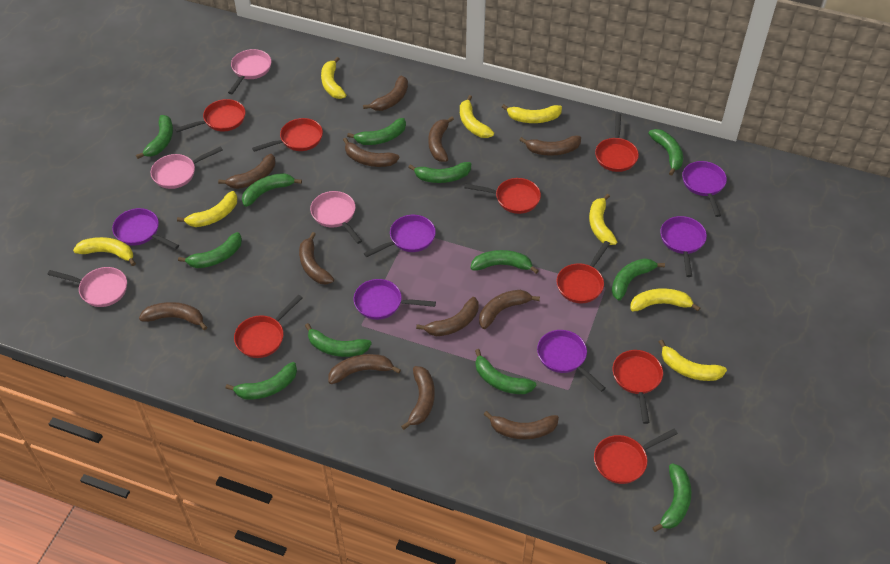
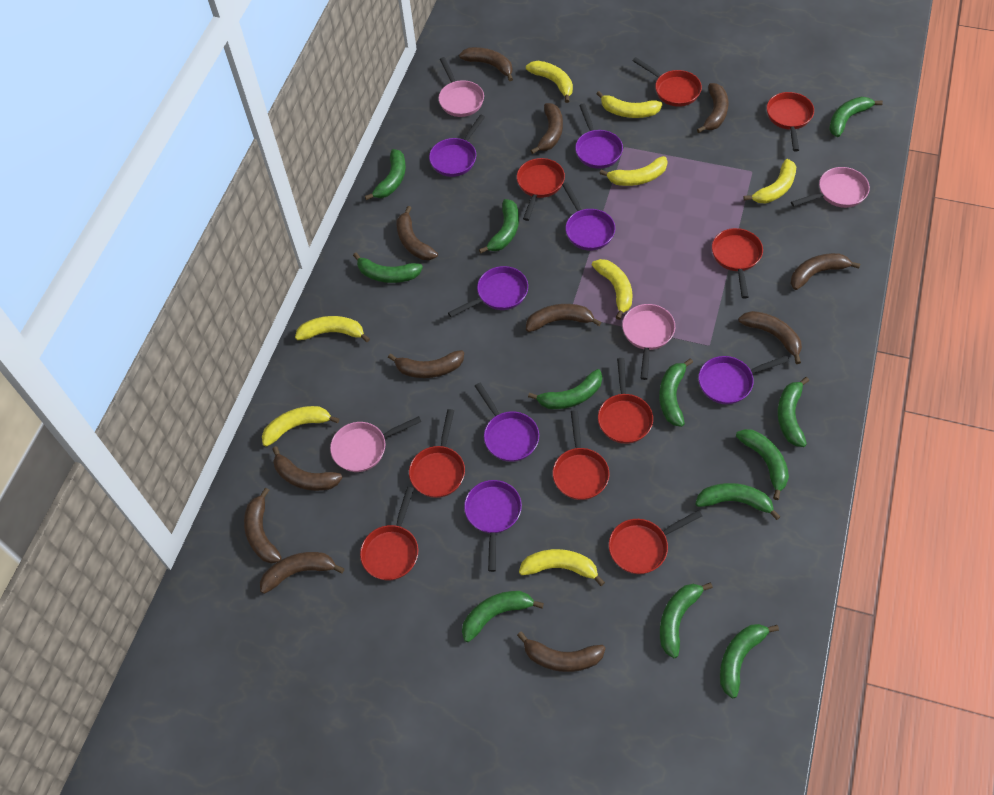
purple pan: [112,208,179,249] [353,279,436,320] [364,215,436,257] [537,330,606,392] [660,216,707,277] [682,161,727,217] = 6 -> [429,115,485,177] [448,266,528,317] [464,480,522,572] [475,383,539,462] [562,182,615,250] [575,104,623,169] [698,355,789,404] = 7
red pan: [175,99,245,132] [234,295,302,358] [252,118,323,152] [464,178,541,214] [556,241,610,303] [594,429,678,484] [595,114,639,172] [613,350,663,424] = 8 -> [360,487,418,581] [409,409,465,498] [517,158,565,221] [553,410,609,500] [598,358,653,444] [609,510,702,574] [633,57,702,107] [712,228,763,298] [767,92,814,151] = 9

